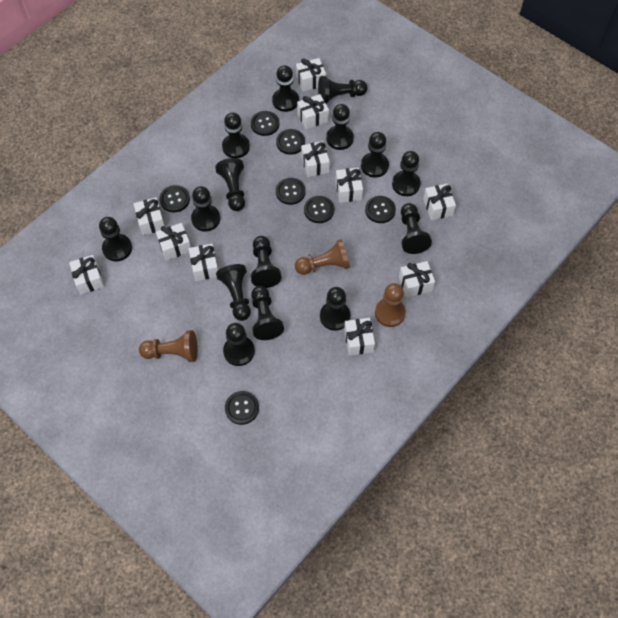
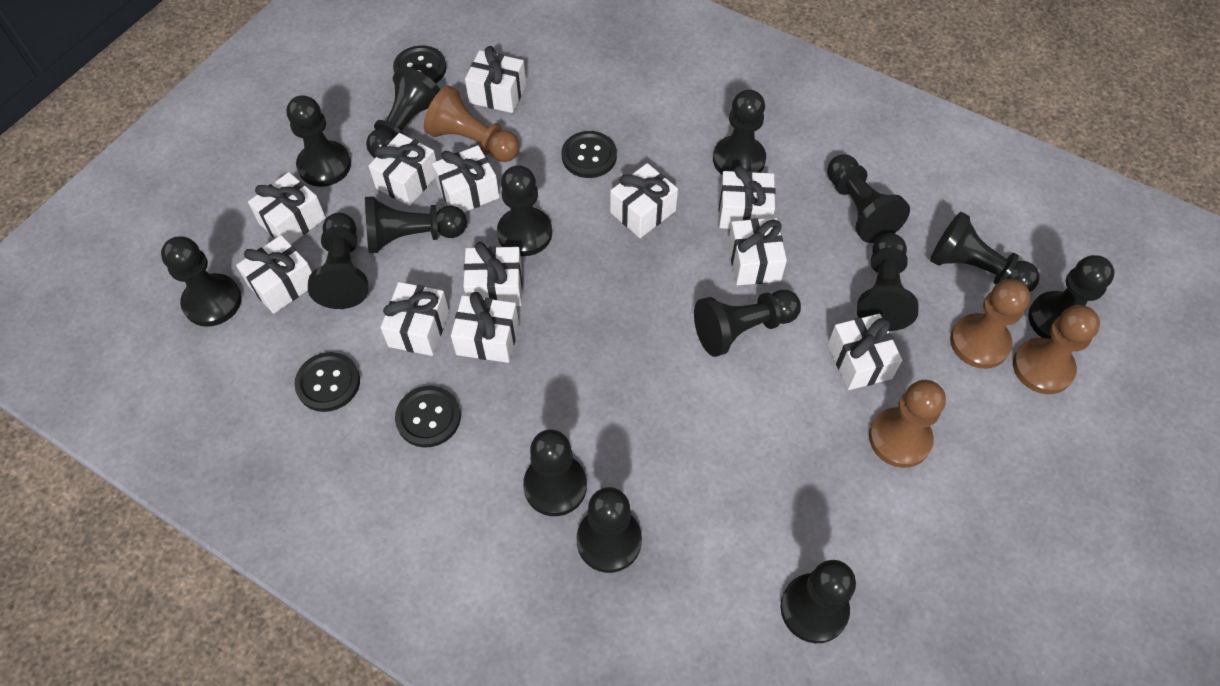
black button: [159,185,190,212] [225,391,259,425] [251,111,279,136] [276,129,305,155] [276,178,306,205] [304,196,334,223] [365,196,396,223] = 7 -> [294,352,360,412] [393,46,447,83] [395,386,461,448] [562,131,617,178] = 4
brown pawn: [139,330,198,362] [295,239,350,275] [375,283,406,327] = 3 -> [424,86,519,162] [869,380,946,468] [950,279,1030,369] [1013,305,1100,394] = 4
white gift: [69,255,104,294] [134,198,165,235] [156,223,191,260] [189,244,218,281] [296,58,326,91] [297,94,329,129] [301,141,330,177] [335,168,363,203] [344,318,375,356] [399,261,435,297] [423,184,456,220] = 11 -> [236,235,312,314] [248,172,326,245] [369,133,436,206] [381,282,449,356] [432,145,500,212] [451,292,519,363] [463,242,523,306] [465,46,526,113] [610,163,678,238] [719,165,775,229] [728,217,787,286] [828,314,902,390] = 12

